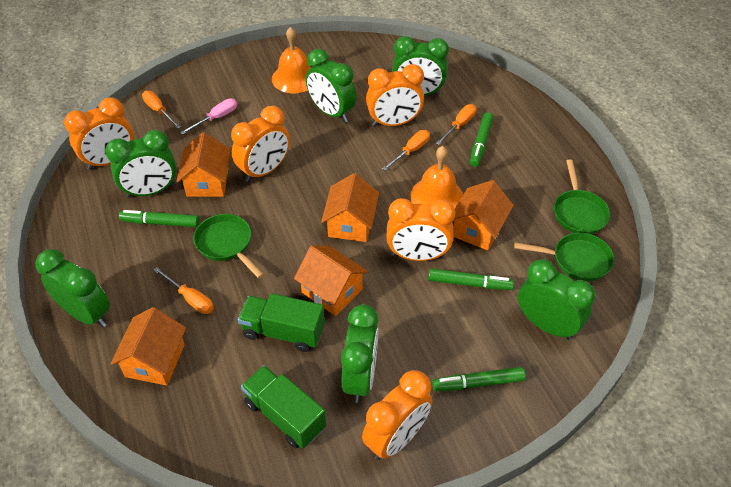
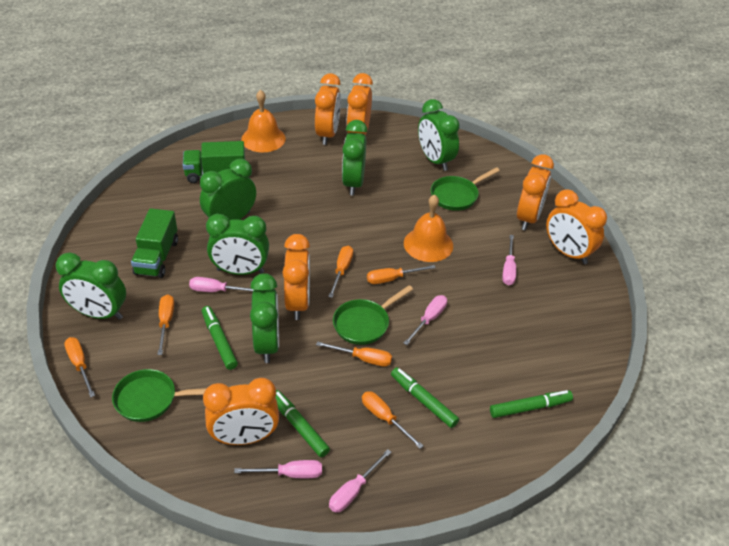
orange clock: [64,98,133,170] [231,106,290,182] [362,370,432,460] [366,64,424,127] [386,198,455,261] = 5 -> [203,378,279,445] [283,234,310,320] [315,73,341,145] [346,73,373,136] [517,154,554,231] [546,189,607,264] = 6
orange house: [110,307,186,386] [177,132,231,197] [294,246,368,316] [321,173,379,242] [453,180,514,250] = 5 -> none = 0
orange screwdriver: [142,91,181,129] [154,267,214,314] [382,130,430,171] [436,104,477,145] = 4 -> [64,337,95,397] [157,294,174,355] [316,341,392,367] [328,246,353,298] [362,391,423,449] [367,265,436,284] = 6
pink screwdriver: [180,99,237,134] = 1 -> [189,277,254,292] [234,460,322,478] [329,449,391,513] [404,295,447,345] [502,235,516,285] = 5

